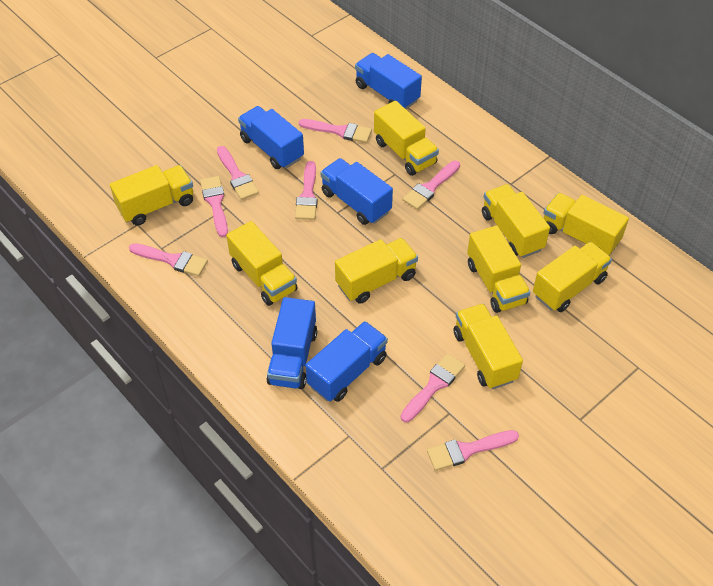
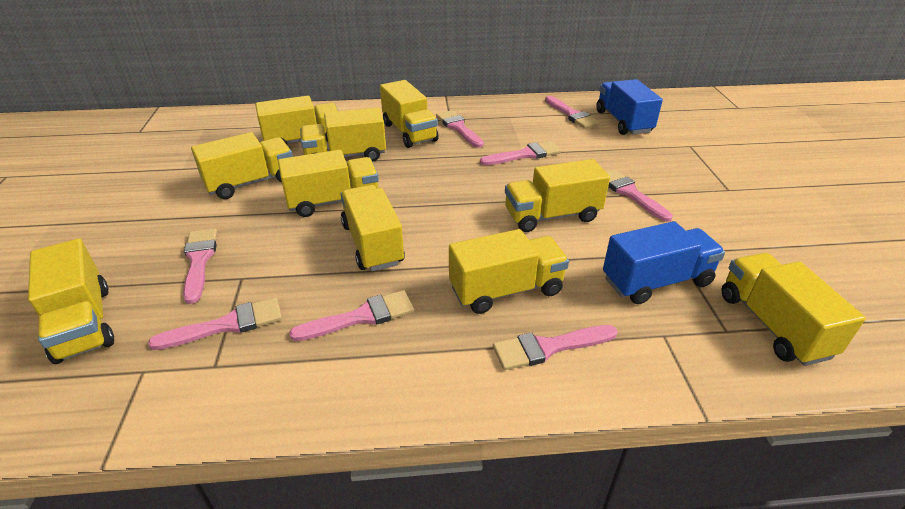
blue truck: [238,106,304,169] [266,297,317,389] [306,321,388,402] [320,158,393,225] [355,53,422,109] = 5 -> [596,79,663,135] [603,221,725,304] = 2
yellow truck: [110,165,193,226] [226,221,298,306] [335,238,418,304] [374,101,439,176] [454,304,523,389] [467,226,530,313] [482,184,550,258] [533,242,612,312] [543,193,629,256] = 9 -> [28,238,114,364] [191,132,293,199] [255,96,338,145] [278,150,379,217] [300,107,386,161] [340,185,405,271] [380,80,439,148] [449,229,569,314] [505,159,610,232] [721,253,866,366] = 10

